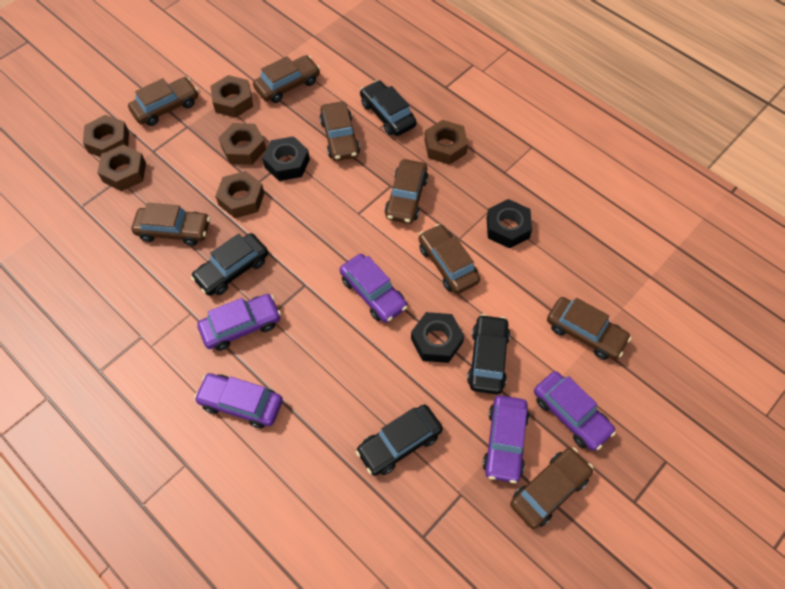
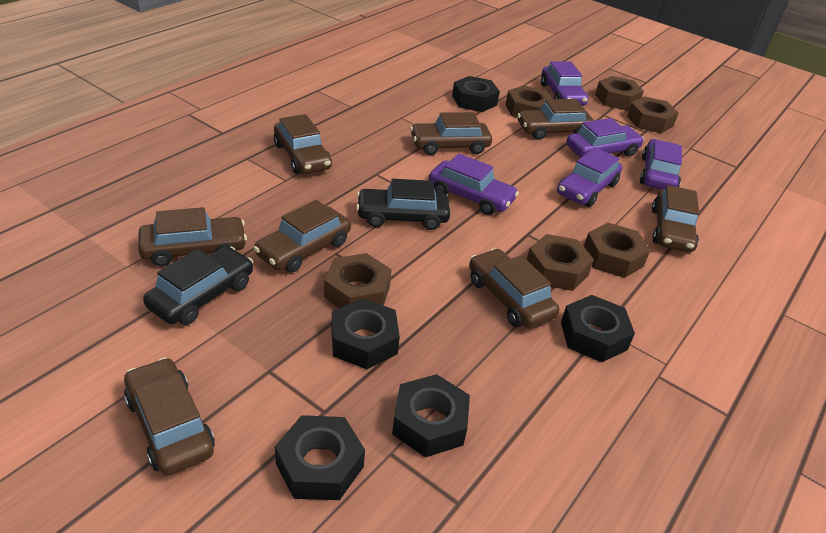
black car: [191,233,268,296] [356,404,443,476] [360,80,417,136] [467,314,510,394] = 4 -> [143,246,253,325] [356,179,450,230] = 2
black nut: [262,136,310,181] [411,312,464,363] [487,199,532,249] = 3 -> [275,415,365,500] [331,298,400,369] [392,374,470,458] [452,76,500,112] [561,295,635,362] = 5

